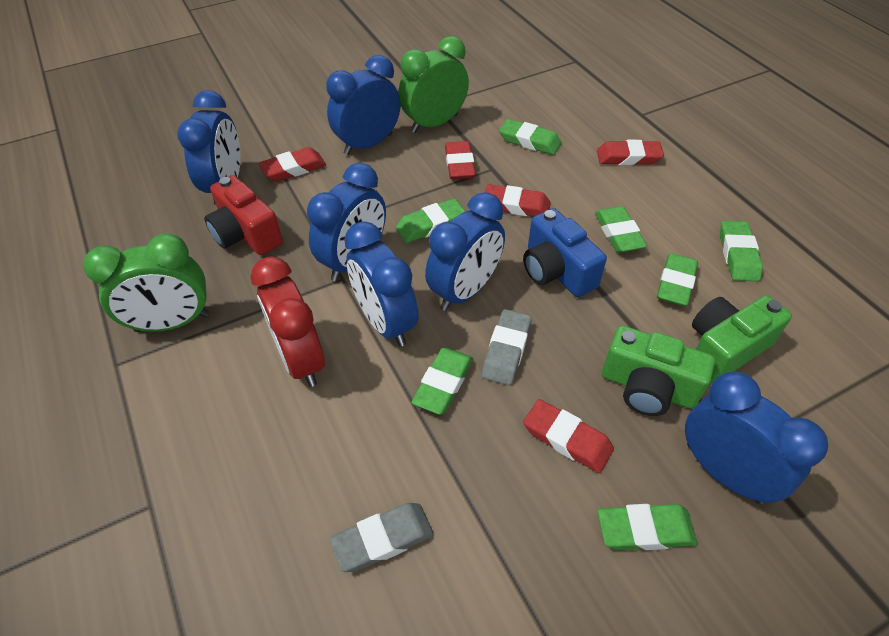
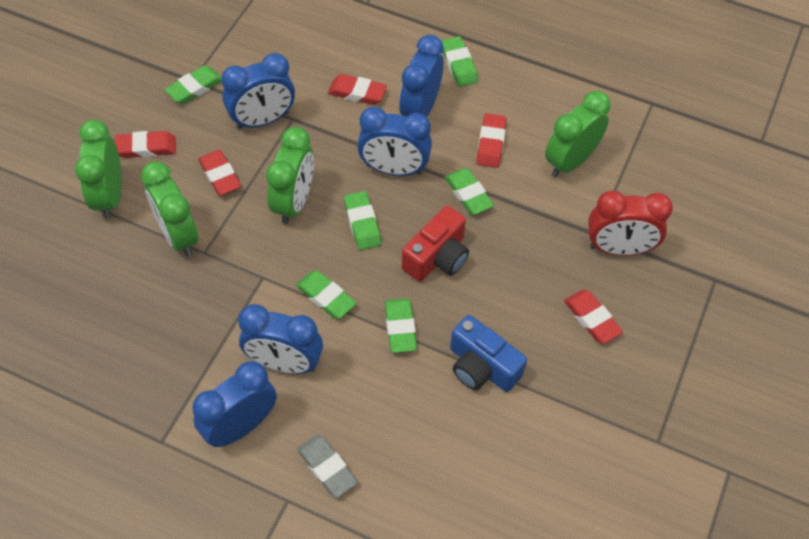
blue clock: [177,90,241,205] [307,163,386,281] [326,55,401,155] [344,221,419,347] [425,192,505,311] [685,372,828,504] = 6 -> [192,361,277,447] [221,53,295,129] [238,304,323,374] [357,107,432,176] [399,35,444,117] = 5
green camera: [602,325,715,416] [692,295,792,383] = 2 -> none = 0
green clock: [84,233,209,332] [399,36,469,133] = 2 -> [75,120,121,219] [141,161,199,256] [266,127,314,224] [545,91,611,177] = 4
green eraser: [396,198,466,243] [411,348,473,415] [499,119,561,155] [595,206,647,253] [598,504,698,550] [657,253,698,306] [720,221,763,281] = 7 -> [165,66,222,104] [296,270,356,319] [344,191,382,250] [385,298,417,353] [442,36,478,87] [445,168,494,215] = 6
grey eraser: [330,503,434,572] [482,309,532,385] = 2 -> [297,435,358,498] = 1

